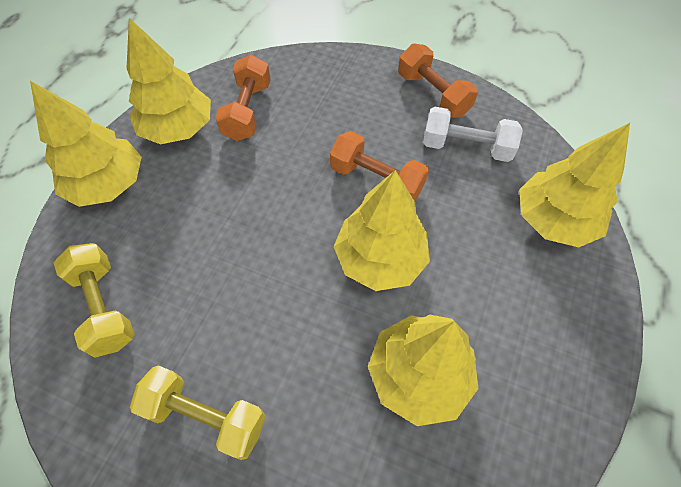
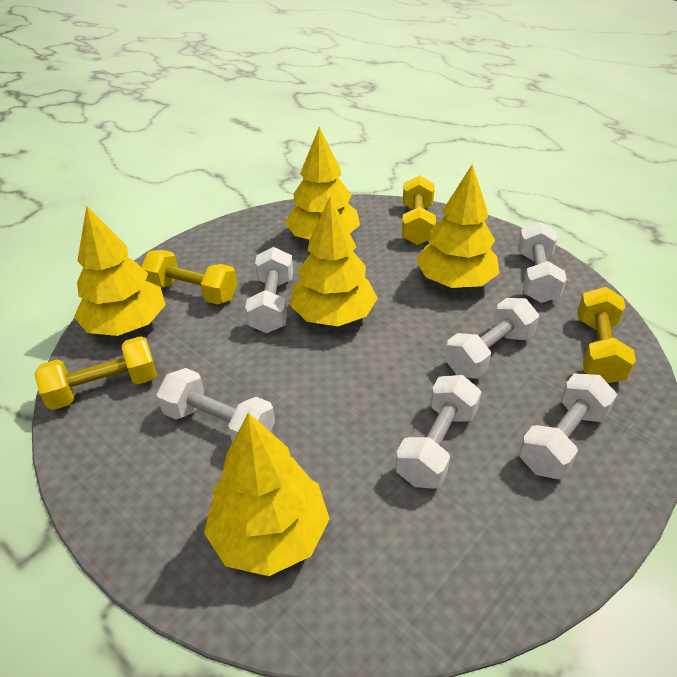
orange dumbbell: [215,55,271,141] [330,131,429,201] [398,44,478,118] = 3 -> none = 0
white dumbbell: [423,107,523,162] = 1 -> [156,368,275,443] [245,247,293,333] [395,375,481,489] [445,298,539,379] [518,222,567,303] [519,373,617,479] = 6
yellow dumbbell: [54,243,135,358] [130,365,266,460] = 2 -> [34,336,157,410] [141,250,237,304] [402,175,436,245] [578,287,636,383] = 4

